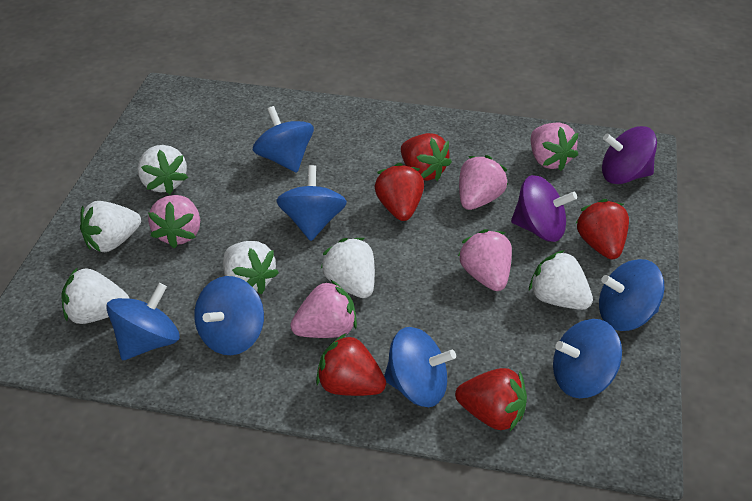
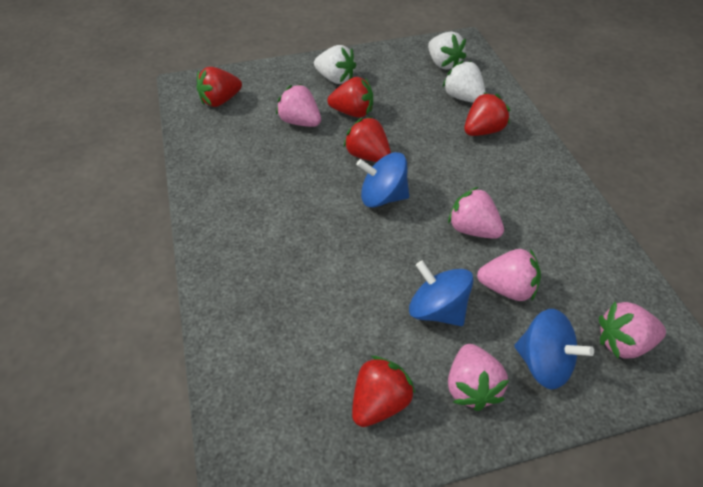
blue spinning top: [106,283,180,360] [194,276,264,355] [253,106,314,173] [276,165,347,241] [384,327,456,407] [553,319,622,398] [599,259,664,331] = 7 -> [356,152,409,207] [409,260,474,326] [514,309,594,390] = 3
purple spinning top: [511,175,577,242] [602,126,657,184] = 2 -> none = 0
white strawberry: [61,267,130,324] [80,201,141,252] [138,145,188,194] [223,241,279,294] [321,238,375,298] [529,250,593,310] = 6 -> [314,45,356,84] [428,31,466,69] [442,60,486,103] = 3

